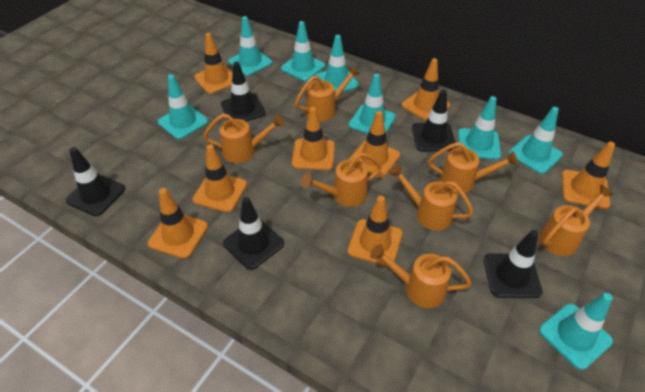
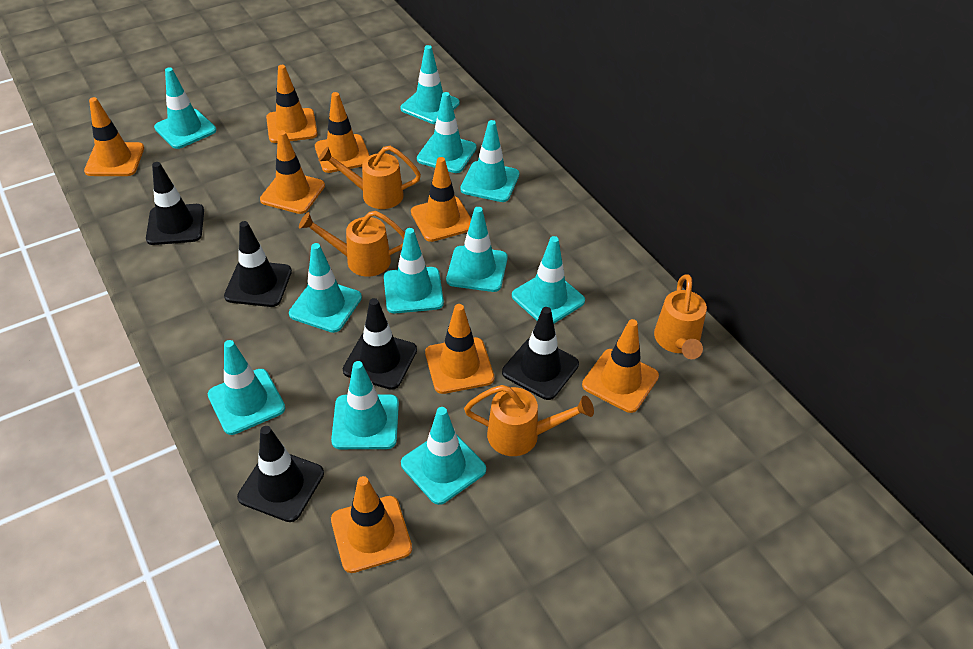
orange watering can: [203,114,284,163] [295,66,360,122] [301,152,382,207] [370,244,471,308] [389,164,474,231] [428,142,518,194] [539,184,614,256] = 7 -> [299,211,405,277] [318,146,421,209] [464,385,594,456] [654,274,707,359] = 4
turquoise traffic cone: [158,75,208,139] [228,16,272,76] [281,21,325,81] [315,35,359,92] [349,74,396,134] [458,96,501,160] [509,107,563,174] [539,293,613,370] = 8 -> [154,67,216,149] [208,340,285,435] [289,243,362,333] [331,361,399,449] [384,228,444,313] [401,45,459,124] [401,407,486,505] [417,92,477,173] [446,207,508,292] [460,120,519,202] [512,236,585,323] = 11

